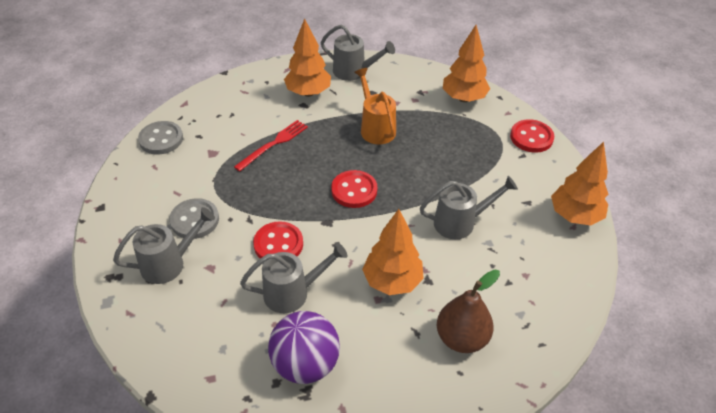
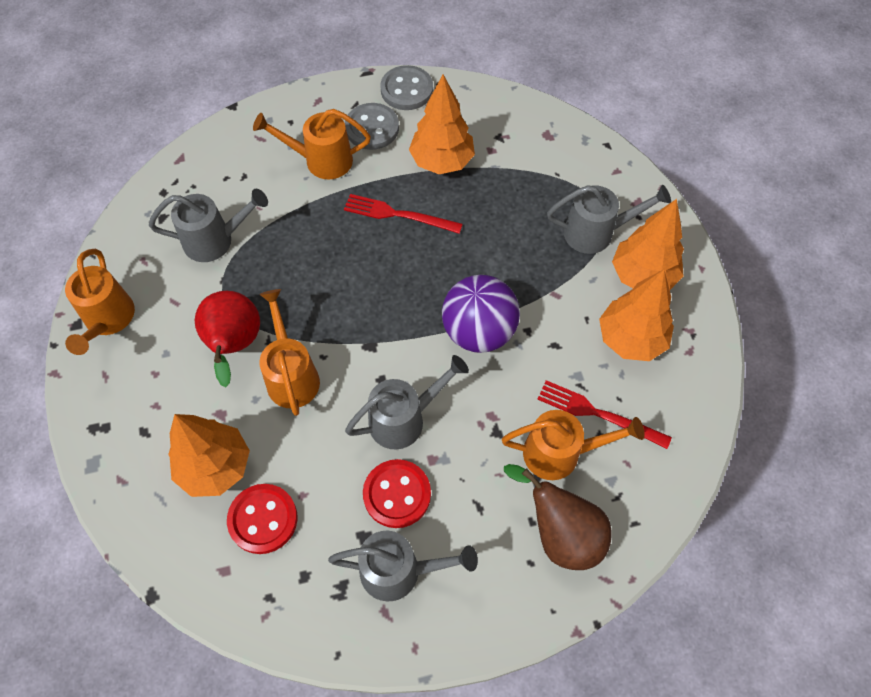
orange watering can: [354,68,396,144] = 1 -> [65,249,135,355] [253,109,371,180] [259,289,320,416] [502,410,645,480] = 4
red button: [253,221,303,258] [331,170,377,208] [510,119,554,153] = 3 -> [227,484,297,554] [363,459,431,528] = 2
red fork: [234,120,308,171] = 1 -> [344,194,463,234] [537,380,672,449] = 2
red pear: none = 0 -> [195,291,260,387] = 1

